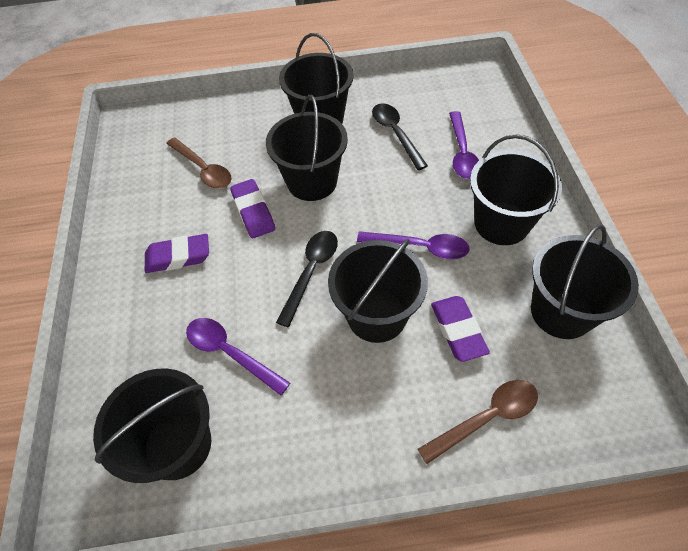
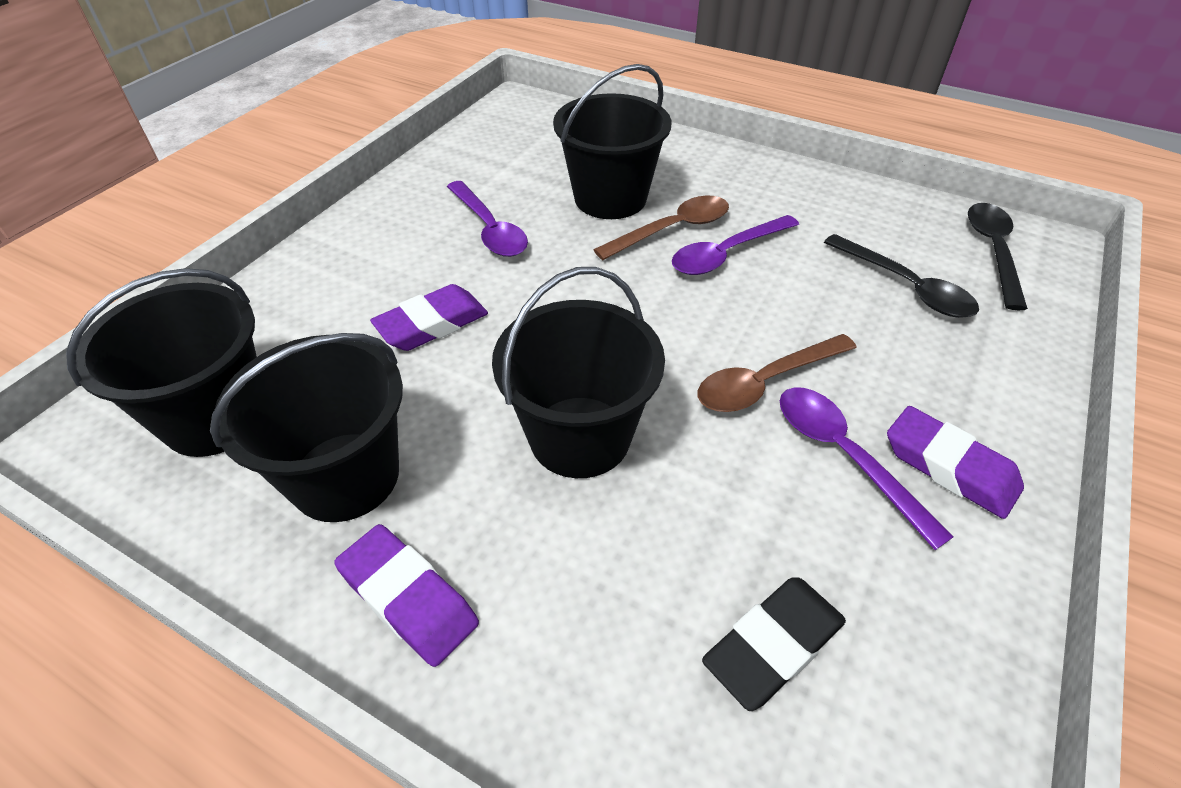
black bucket: [93,368,211,483] [266,95,348,201] [279,33,354,123] [328,239,428,343] [470,134,562,245] [531,224,639,339] = 6 -> [66,268,257,457] [210,333,403,522] [492,267,665,478] [553,64,671,219] = 4
black eraser: none = 0 -> [702,578,846,711] = 1

